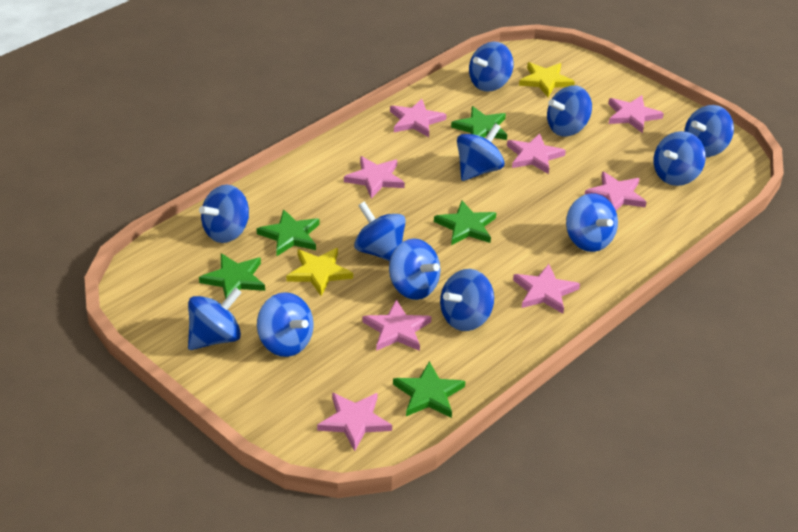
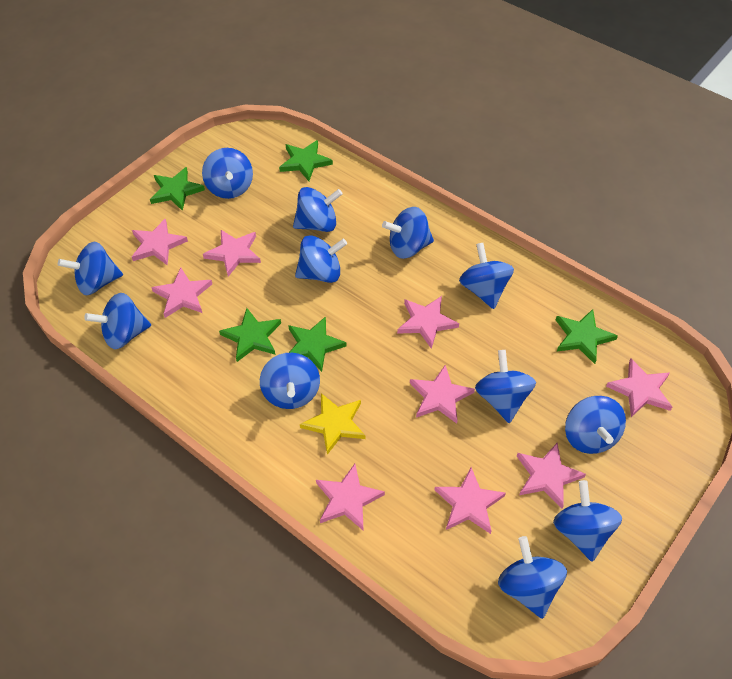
pink star: [317,393,392,451] [344,156,405,199] [362,300,431,351] [390,99,446,137] [507,133,566,174] [513,264,580,314] [585,171,646,211] [608,95,664,133] = 8 -> [132,219,188,266] [151,268,212,318] [203,230,261,277] [316,464,385,531] [397,296,459,349] [410,365,475,424] [435,467,506,534] [517,443,586,509] [606,359,672,417] = 9
yellow star: [286,248,353,296] [519,62,575,97] = 2 -> [300,393,366,455] = 1

